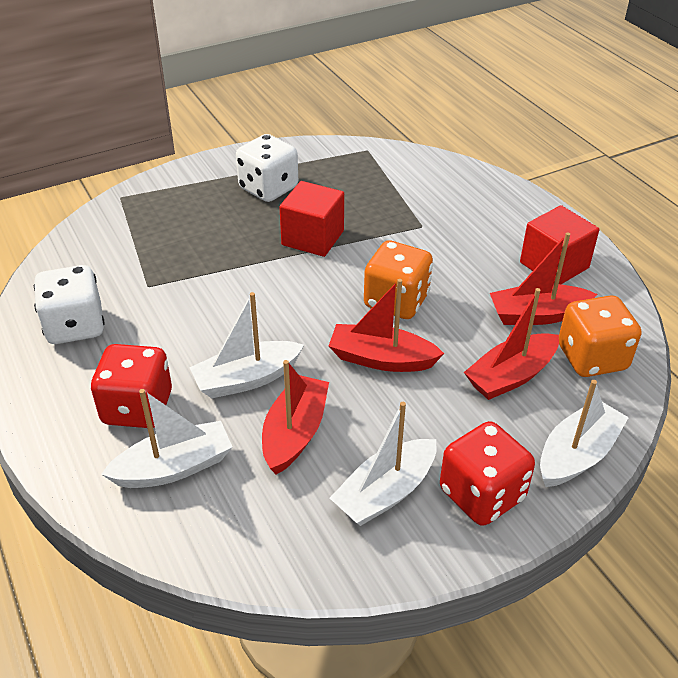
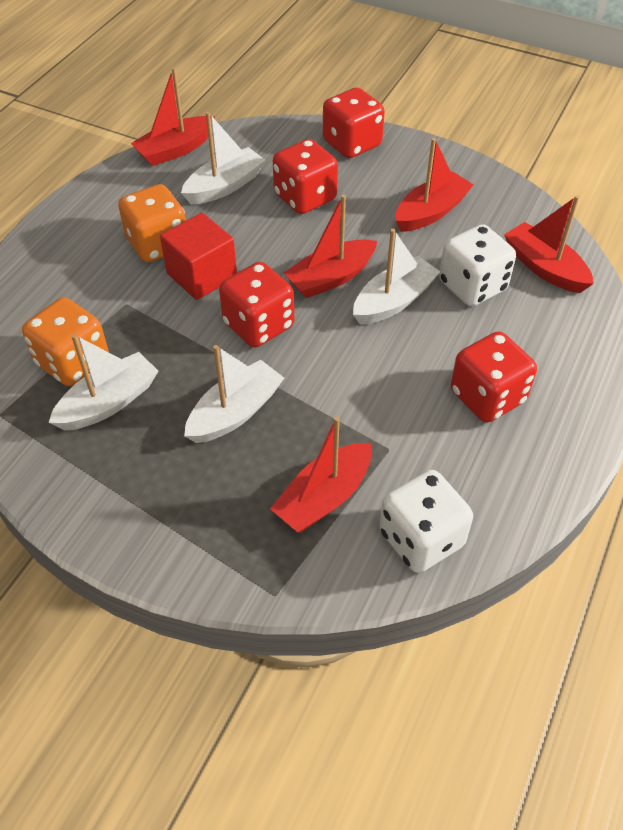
red boat: [262,360,329,474] [329,279,444,372] [464,288,559,400] [490,232,597,325] = 4 -> [131,67,215,166] [270,417,372,532] [284,195,377,298] [396,138,474,232] [504,195,594,293] = 5
red cube: [279,181,344,257] [520,205,599,284] = 2 -> [160,213,237,300] = 1
red dice: [91,344,172,428] [440,421,535,526] = 2 -> [219,262,294,348] [273,139,338,214] [323,87,385,158] [451,331,537,423] = 4

